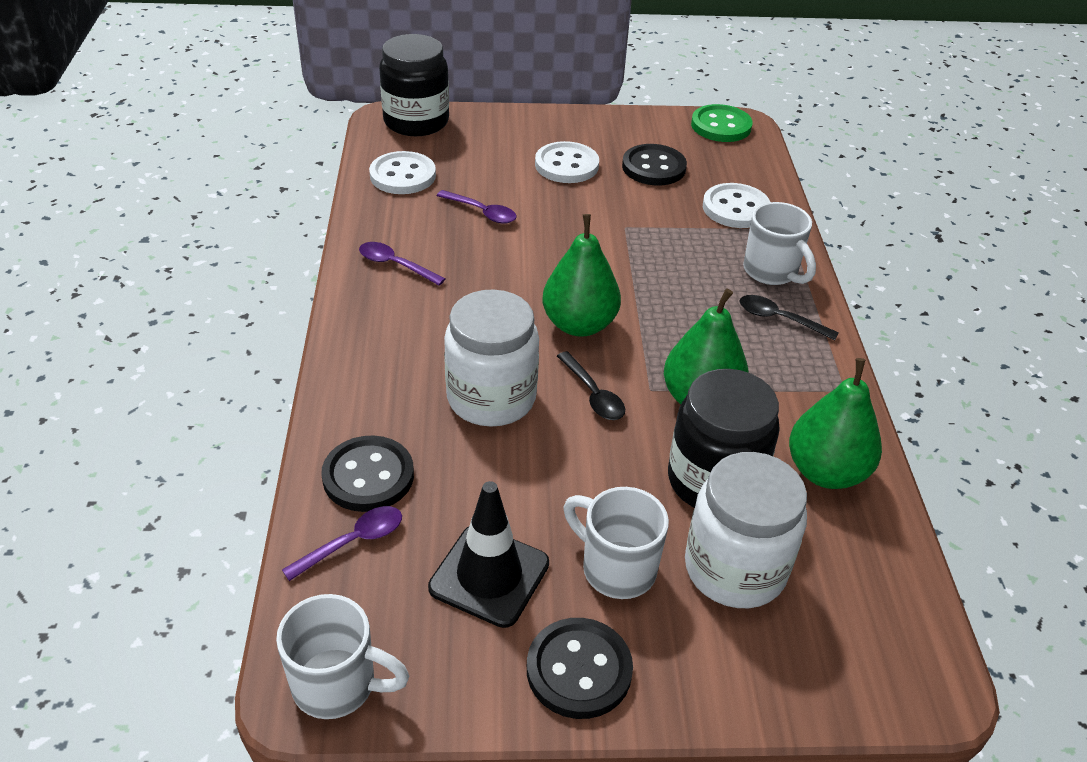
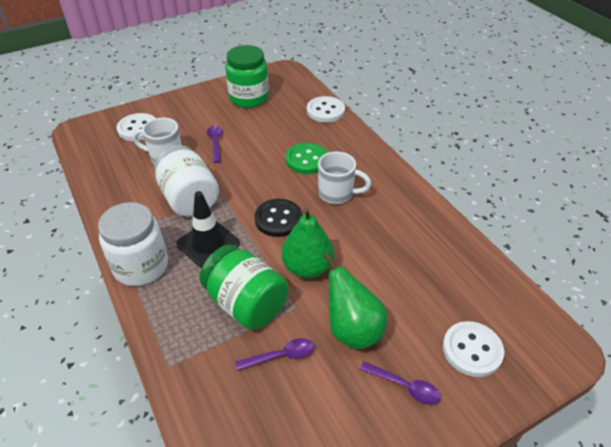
black button: [321,436,414,512] [527,618,633,719] [622,144,687,185] = 3 -> [255,199,302,237] = 1
black jar: [379,34,449,136] [668,369,780,508] = 2 -> none = 0
black spoon: [557,351,625,420] [739,295,839,340] = 2 -> none = 0
green jar: none = 0 -> [200,244,289,330] [225,45,269,108] = 2
green pear: [542,214,621,337] [664,288,749,404] [789,358,882,489] = 3 -> [281,208,334,278] [324,253,387,349] = 2
white mug: [276,594,409,719] [563,487,669,599] [743,202,816,285] = 3 -> [133,118,181,164] [318,151,371,204] = 2

